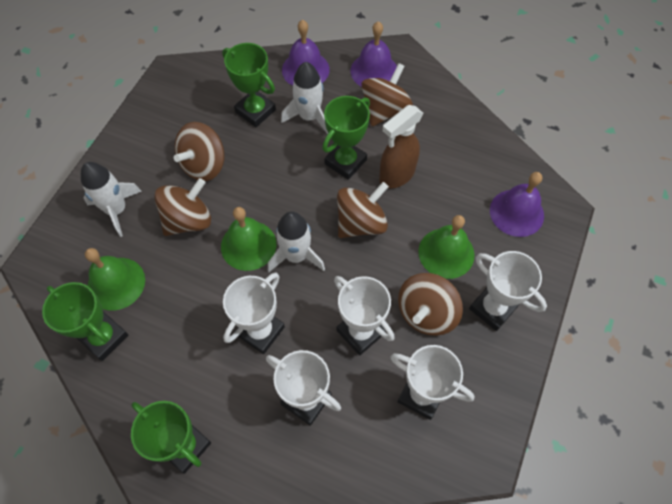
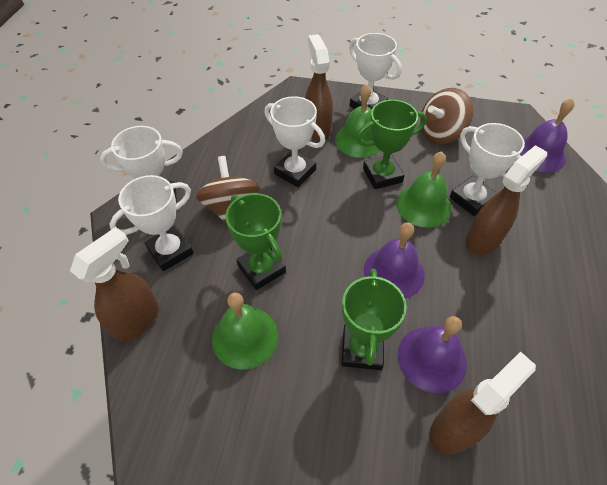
brown spinning top: [154,178,211,236] [174,122,224,181] [337,182,389,238] [361,63,413,126] [398,273,463,336] = 5 -> [196,156,259,224] [420,88,473,144] = 2
brown spray bottle: [379,105,423,188] = 1 -> [70,227,159,341] [305,34,333,141] [429,351,536,456] [465,145,547,255] = 4
green trophy: [42,282,128,361] [131,401,211,474] [222,43,276,127] [322,96,370,180] = 4 -> [226,193,286,290] [341,269,407,370] [356,100,427,189] = 3
white rocket: [81,162,142,237] [268,211,325,272] [281,62,328,134] = 3 -> none = 0

